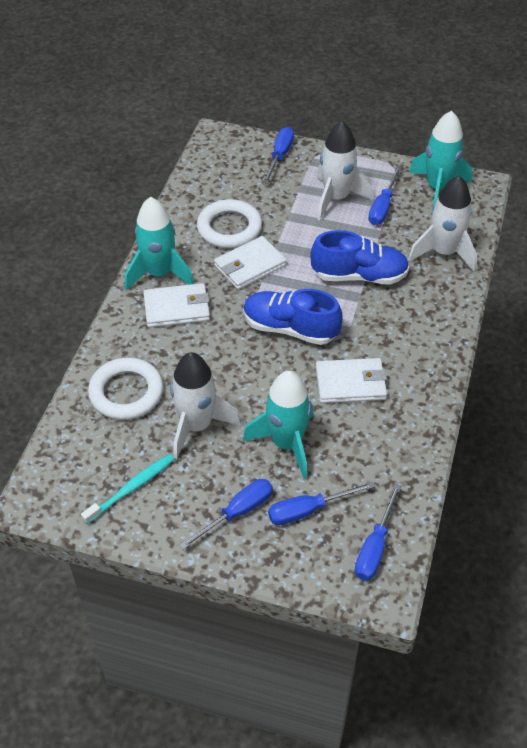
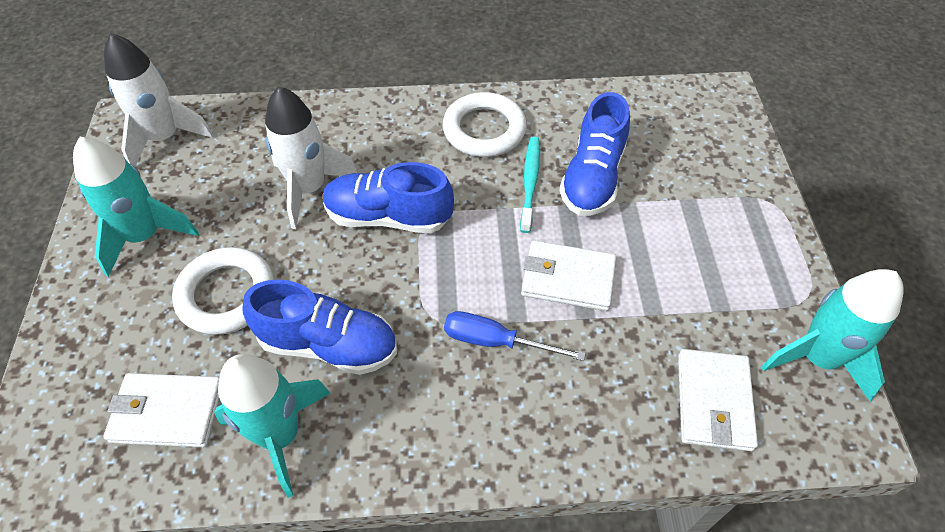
blue screwdriver: [179,479,273,550] [263,127,294,184] [268,482,375,525] [355,484,401,580] [368,166,402,225] = 5 -> [444,311,586,361] = 1
blue shoe: [243,289,343,345] [310,230,409,285] = 2 -> [242,280,397,375] [323,162,454,233] [559,92,630,216] = 3
white rocket: [170,352,241,459] [317,121,373,220] [408,176,477,272] = 3 -> [104,33,213,167] [265,86,357,229] = 2

